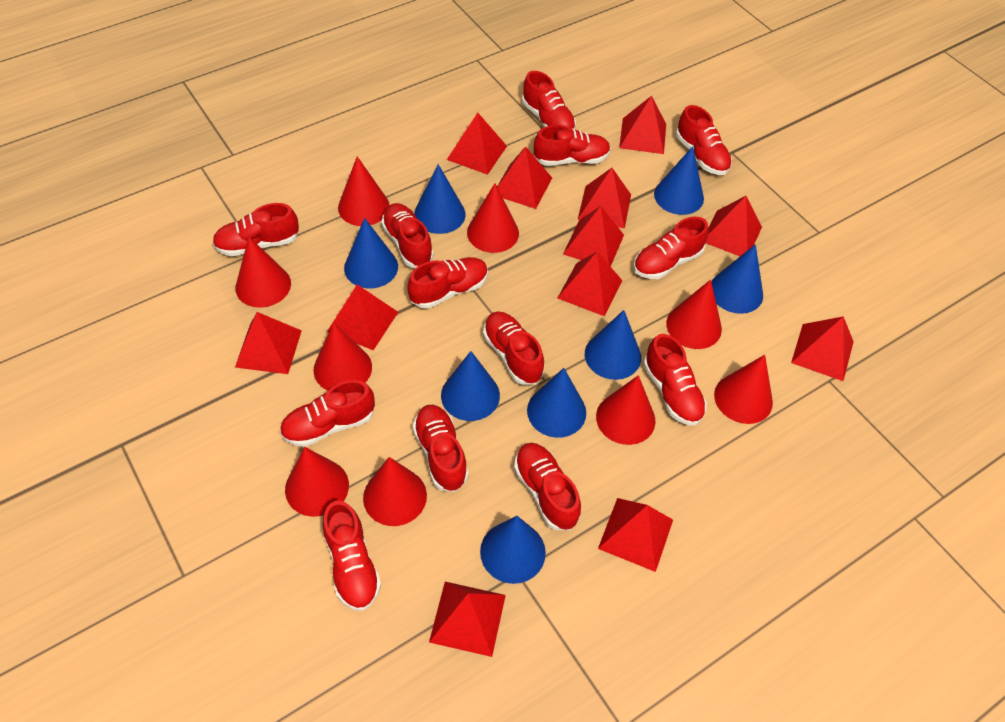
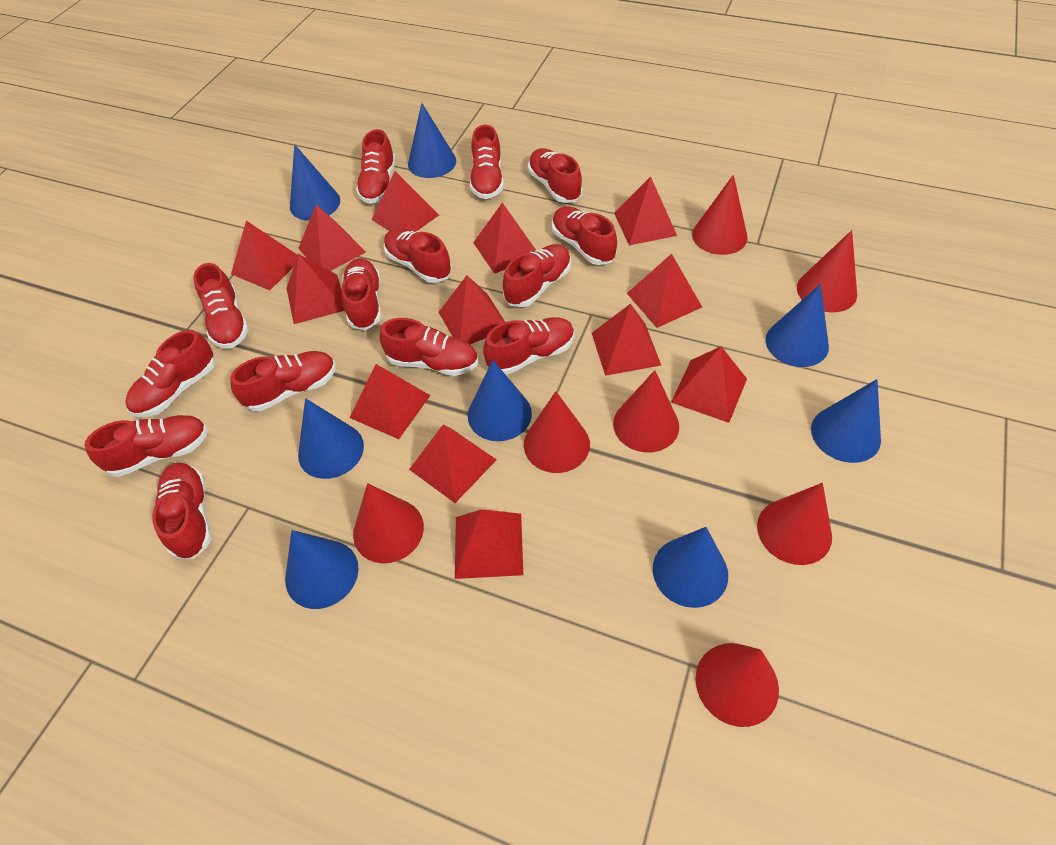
red cone: [235,237,291,308] [285,447,349,517] [314,322,372,391] [338,156,389,226] [363,457,427,526] [467,183,519,253] [596,375,655,445] [666,280,722,349] [714,355,773,424] = 9 -> [353,483,424,564] [524,391,590,473] [613,370,679,453] [692,175,748,255] [695,643,779,727] [757,483,832,565] [797,230,857,312] = 7
red pyramid: [235,312,302,374] [327,284,398,350] [429,582,506,657] [447,113,507,175] [497,146,552,209] [558,252,623,316] [563,206,624,267] [578,168,631,228] [598,498,673,572] [619,96,666,154] [705,196,762,256] [791,316,854,381] = 12 -> [231,221,297,290] [286,254,345,324] [298,204,366,271] [349,364,431,439] [372,171,439,232] [409,424,497,503] [439,275,505,344] [455,509,523,579] [473,202,536,274] [592,304,661,376] [614,177,677,245] [627,254,702,328] [671,346,747,423] = 13
red shoe: [212,203,299,256] [280,380,375,447] [323,500,381,611] [381,203,434,268] [407,257,488,309] [413,405,468,492] [483,311,544,385] [514,443,581,530] [522,71,576,129] [534,125,611,166] [633,217,709,279] [643,334,707,426] [676,105,732,175] = 13 -> [85,415,208,477] [125,330,216,417] [152,462,211,559] [193,263,249,349] [230,351,336,412] [342,258,381,330] [356,129,396,204] [379,318,478,376] [384,228,452,283] [470,125,504,199] [483,317,575,375] [503,244,571,307] [528,148,583,203] [552,206,617,265] = 14

